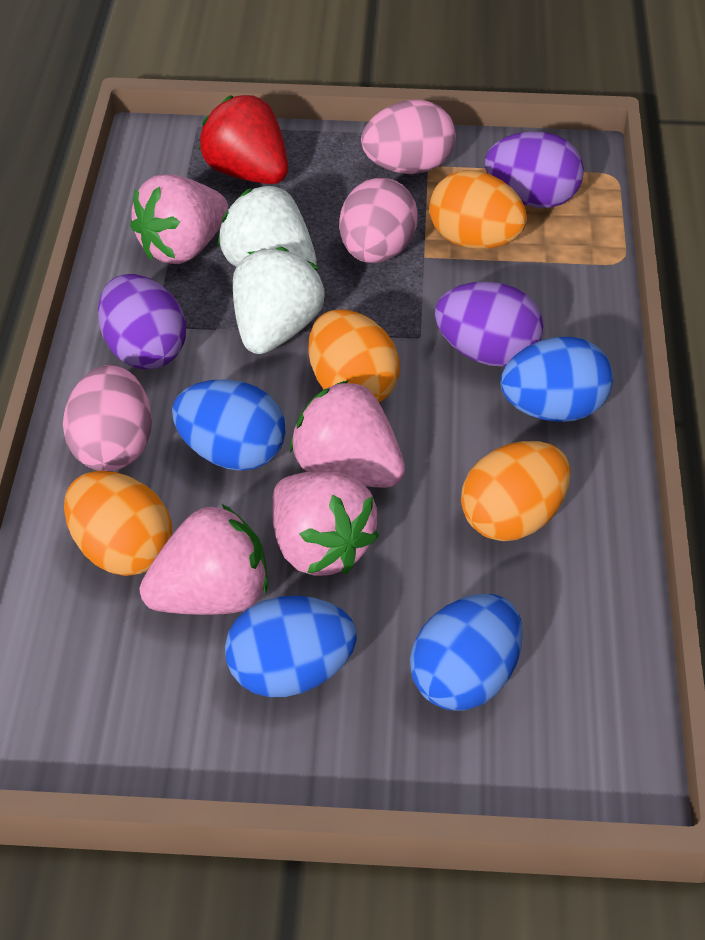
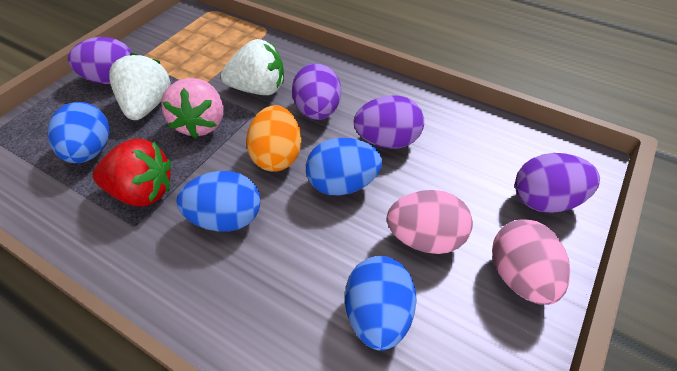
orange egg: [64,471,172,576] [308,310,400,402] [429,170,527,249] [461,441,571,541] = 4 -> [246,105,302,172] = 1
pink egg: [63,365,152,471] [339,178,418,263] [361,99,456,174] = 3 -> [387,190,473,254] [492,219,570,305] = 2
pink strawberry: [130,174,228,264] [140,504,268,615] [272,472,379,576] [290,380,405,488] = 4 -> [161,78,224,138] = 1
purple egg: [98,274,186,369] [435,281,543,367] [485,131,584,208] = 3 -> [68,37,132,84] [292,63,341,120] [354,95,424,149] [515,153,600,213] = 4

